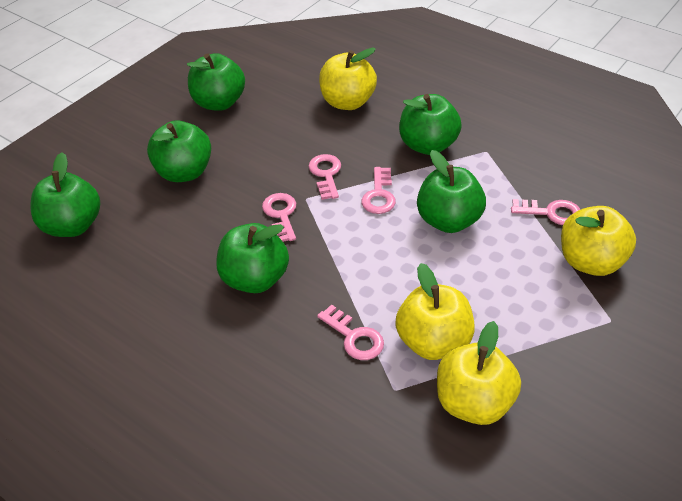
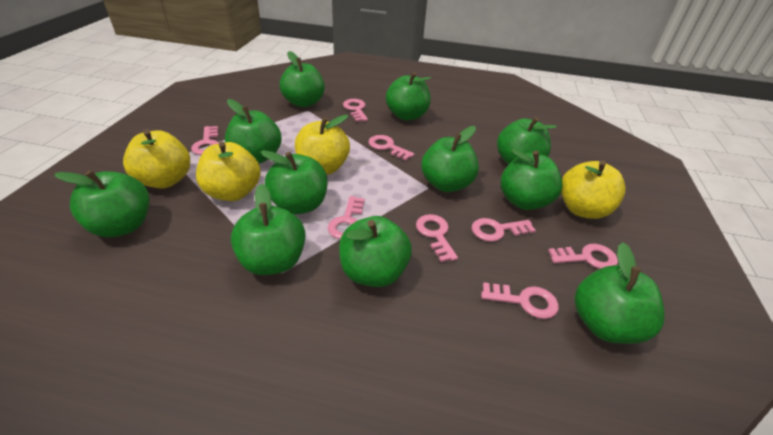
green apple: [31,152,100,237] [147,120,211,182] [187,53,245,111] [216,223,289,293] [399,94,462,155] [417,150,486,233] = 6 -> [54,170,149,237] [225,99,282,163] [231,184,305,275] [261,150,327,215] [280,51,325,107] [339,216,412,287] [386,72,431,121] [421,126,479,192] [497,117,557,165] [501,149,563,210] [574,242,665,344] = 11
pink key: [262,193,296,242] [308,154,341,200] [317,304,384,360] [361,167,396,214] [511,199,580,225] = 5 -> [191,126,219,155] [328,196,365,239] [343,99,368,122] [368,135,415,160] [416,214,458,262] [472,218,536,242] [481,282,559,319] [548,244,618,269] = 8

